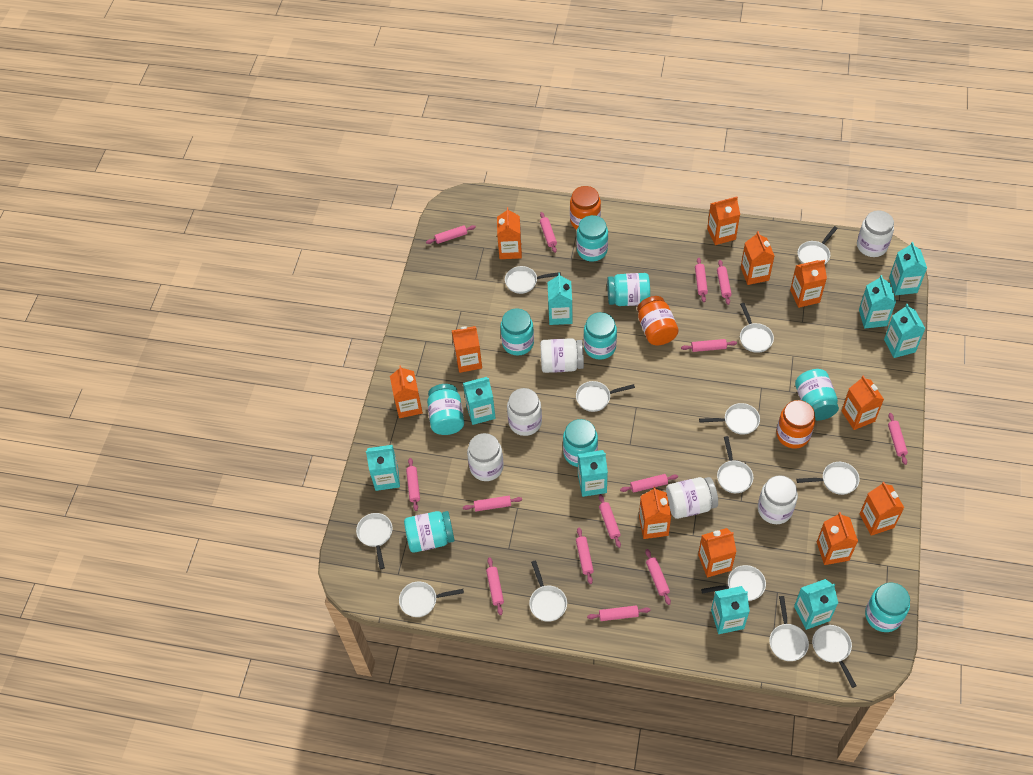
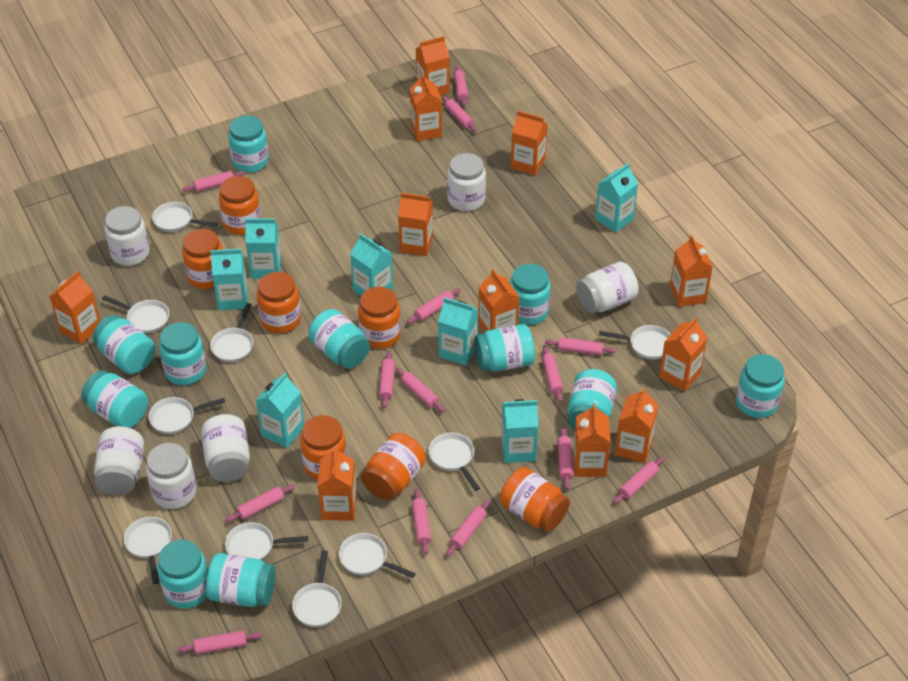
orange jar: [570,186,601,230] [637,296,679,345] [776,400,815,448] = 3 -> [182,229,223,289] [219,176,261,235] [257,272,301,333] [300,415,347,480] [358,287,401,349] [361,433,426,500] [500,467,570,532] = 7
turquoise carton: [366,445,400,491] [463,377,496,425] [548,273,572,325] [578,450,608,497] [711,586,750,634] [794,579,838,630] [859,275,896,328] [884,304,926,358] [889,242,927,295] = 9 -> [210,249,248,310] [245,219,282,279] [256,372,304,448] [350,233,393,296] [438,297,478,365] [501,399,539,463] [595,163,638,233] = 7
turquoise jar: [404,511,455,553] [427,384,464,435] [500,308,534,356] [563,419,598,467] [577,215,608,261] [584,312,617,360] [607,273,650,306] [795,369,839,421] [865,583,910,632] = 9 -> [81,370,148,428] [93,315,155,374] [157,540,208,609] [159,322,206,385] [205,553,276,607] [228,115,269,173] [308,309,370,369] [474,324,535,372] [510,264,551,325] [568,369,617,430] [736,354,785,418] = 11
white pan: [356,513,393,569] [399,582,464,617] [505,266,561,294] [529,560,567,622] [576,381,635,412] [699,403,760,435] [701,565,766,601] [717,436,753,493] [740,303,774,353] [769,596,809,661] [796,462,859,495] [798,226,838,264] [812,625,857,688] = 13 -> [102,295,169,333] [124,517,172,584] [148,397,225,434] [152,202,217,232] [210,303,253,362] [225,522,308,560] [292,550,342,627] [339,533,416,578] [429,432,480,491] [599,325,671,360] = 10

